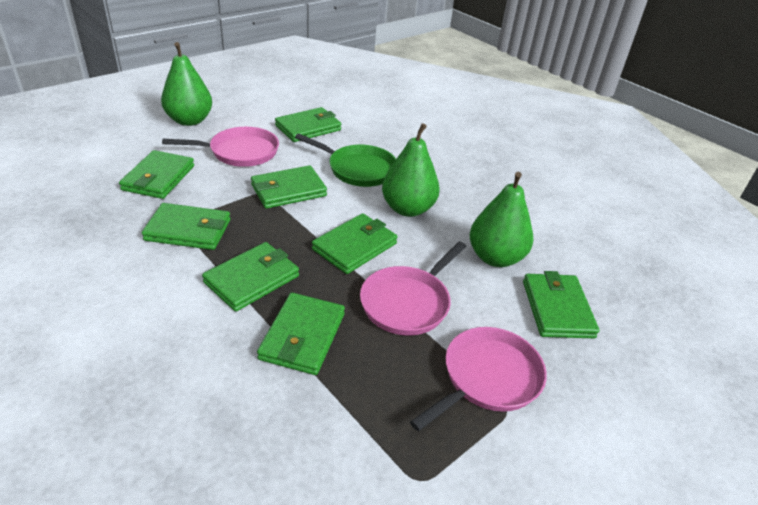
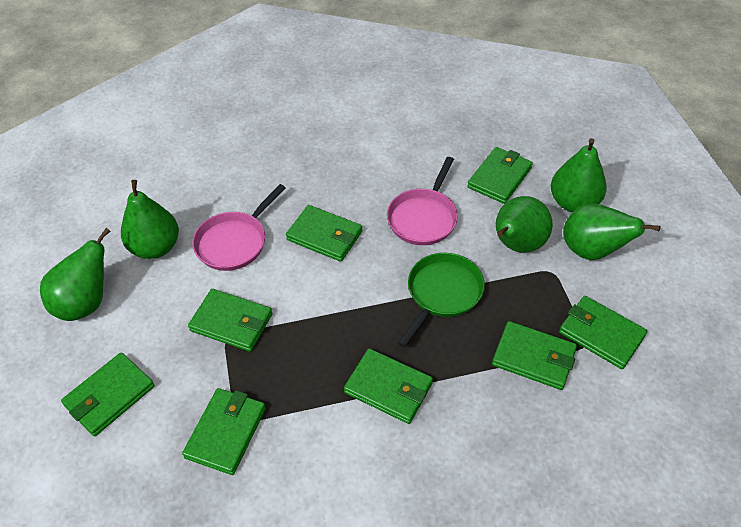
green pear: [161,42,212,126] [382,123,440,217] [470,172,533,267] = 3 -> [40,228,111,321] [121,180,179,259] [496,196,553,253] [551,138,607,212] [563,203,660,260] = 5
pink pan: [162,127,279,167] [360,242,466,336] [410,327,547,431] = 3 -> [192,184,286,271] [387,157,458,245] = 2

